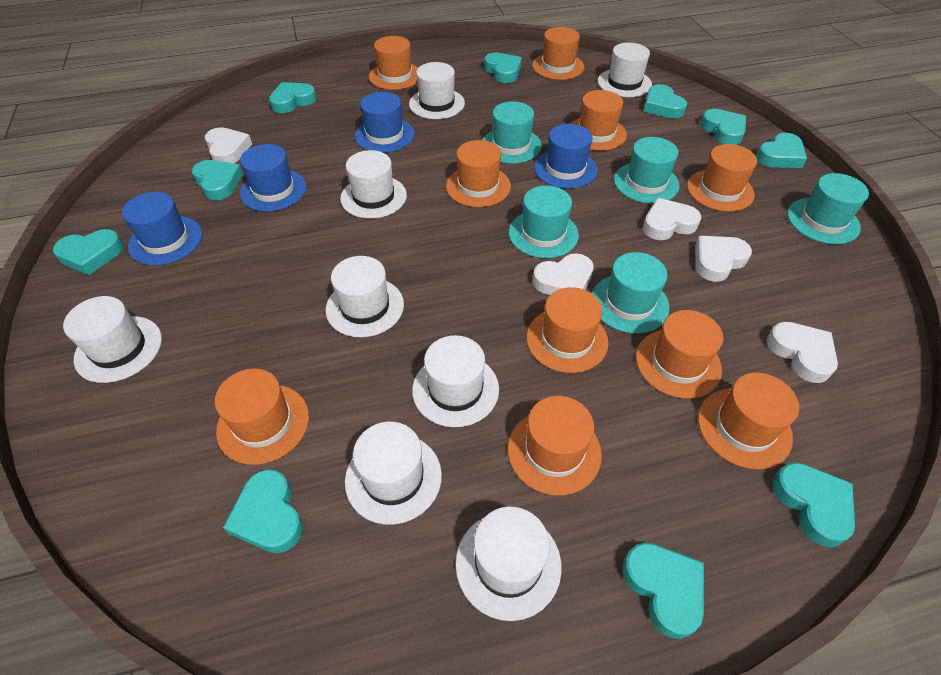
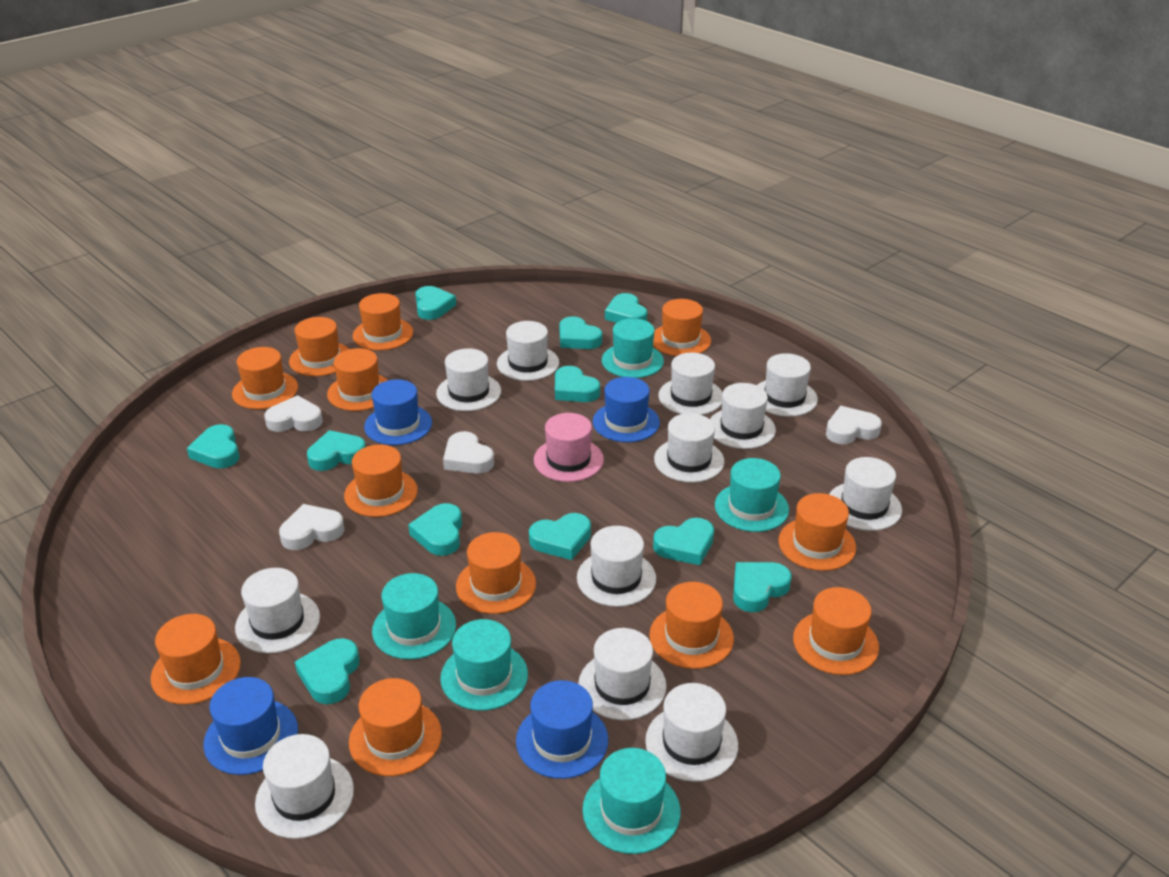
orange hat: [215,369,309,465] [369,36,418,90] [446,140,511,207] [508,396,602,495] [526,287,609,373] [532,27,584,80] [570,90,627,151] [636,310,723,399] [687,144,757,212] [698,373,799,469] = 10 -> [151,614,241,705] [232,347,298,409] [289,317,349,376] [327,348,388,411] [344,444,418,517] [349,678,442,776] [353,293,413,350] [456,532,536,614] [649,582,734,669] [653,299,711,356] [779,493,856,571] [793,587,879,675] = 12
pink hat: none = 0 -> [534,413,604,482] = 1
turquoise heart: [53,229,124,275] [192,160,243,200] [223,469,303,553] [269,82,317,113] [484,52,522,83] [622,543,704,639] [644,84,687,119] [700,109,746,145] [756,133,807,168] [772,463,855,547] = 10 -> [187,424,239,469] [295,638,360,704] [307,430,366,471] [408,503,462,556] [415,286,456,320] [529,513,591,560] [555,366,600,402] [559,316,602,349] [605,293,647,323] [653,518,714,565] [733,562,792,612] = 11
white hat: [63,296,162,383] [326,256,404,337] [340,150,407,219] [345,422,442,525] [409,62,465,119] [412,335,499,427] [456,507,562,621] [598,43,652,97] = 8 -> [235,568,320,653] [255,734,354,839] [436,348,501,411] [497,321,559,381] [577,526,656,607] [578,628,666,720] [645,683,738,782] [654,413,725,482] [659,353,723,415] [710,383,776,449] [757,353,818,417] [829,457,902,531] = 12
white heart: [205,127,252,163] [533,253,594,295] [643,198,701,240] [695,236,752,282] [766,322,838,383] = 5 -> [264,395,323,432] [279,504,345,550] [443,431,494,474] [826,406,882,444] = 4

